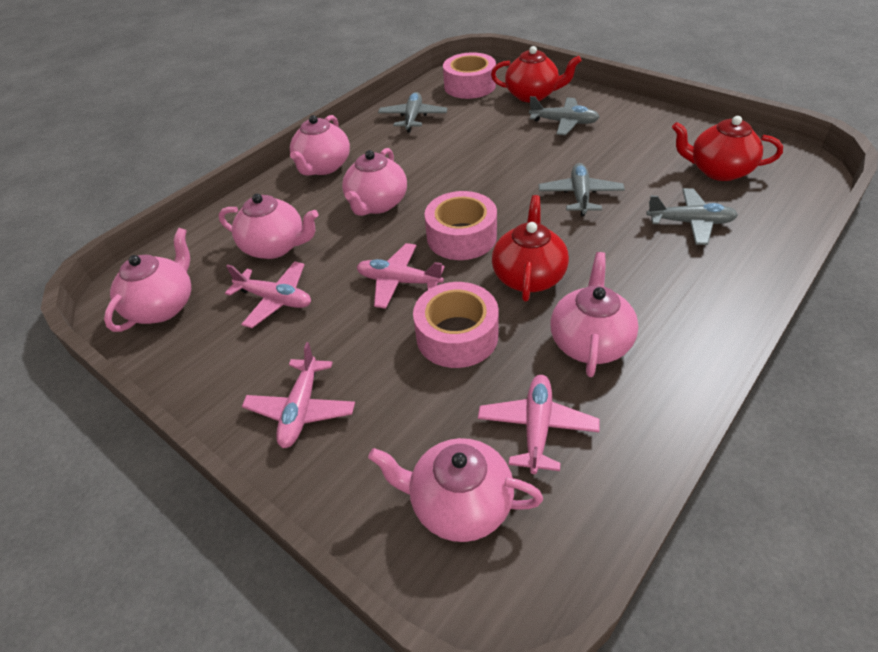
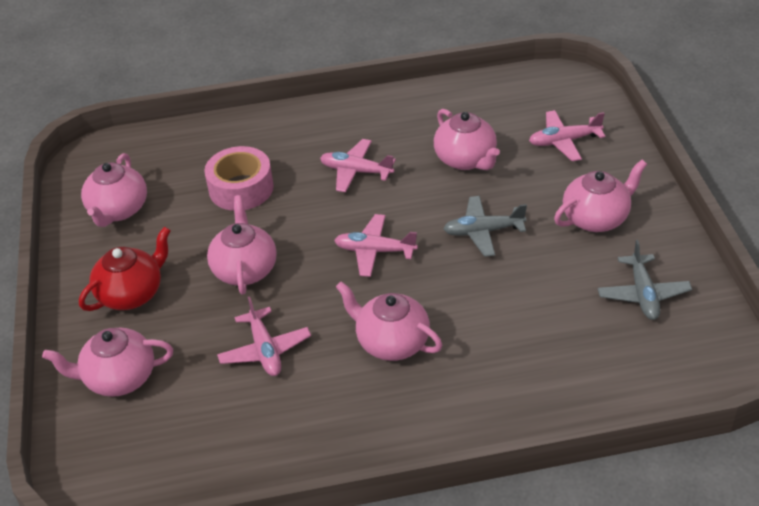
grey plane: [378,92,447,132] [529,96,600,135] [539,163,625,216] [646,188,738,245] = 4 -> [443,196,527,257] [598,240,692,320] = 2
pink tape: [413,282,499,368] [424,191,497,260] [443,52,496,99] = 3 -> [204,146,274,211] = 1
red teapot: [491,46,582,102] [492,195,569,302] [672,116,783,181] = 3 -> [79,227,171,311] = 1

